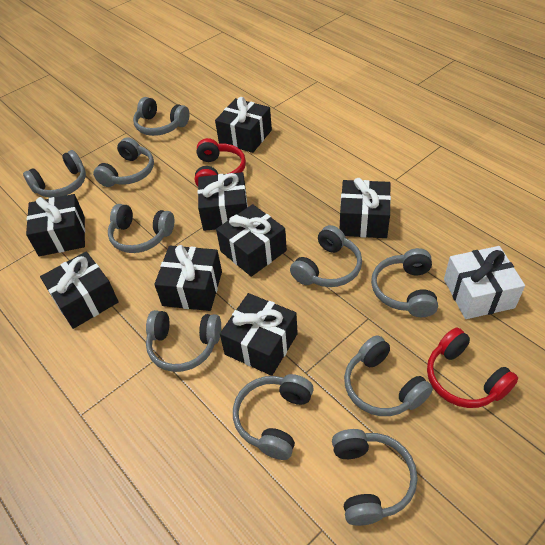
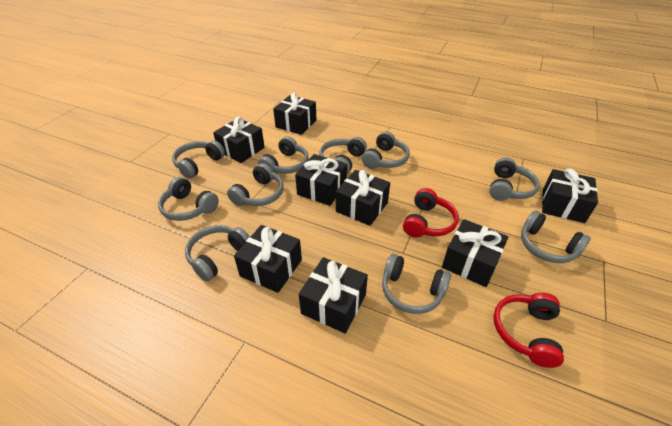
white gift: [444,246,525,319] = 1 -> none = 0

